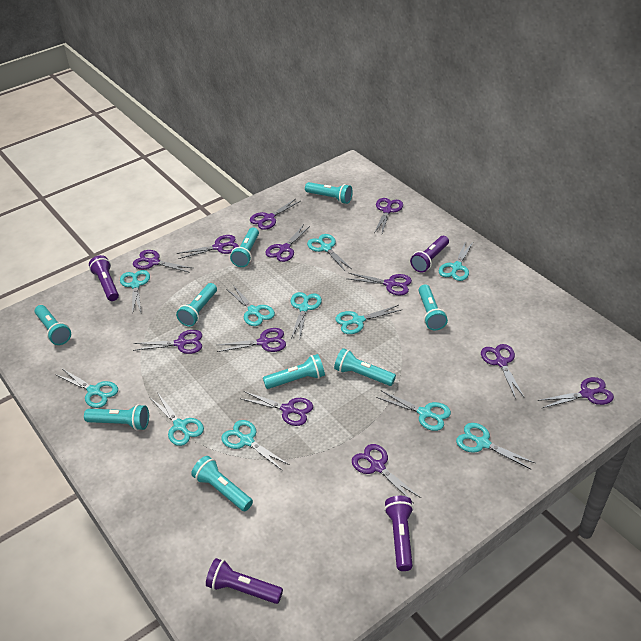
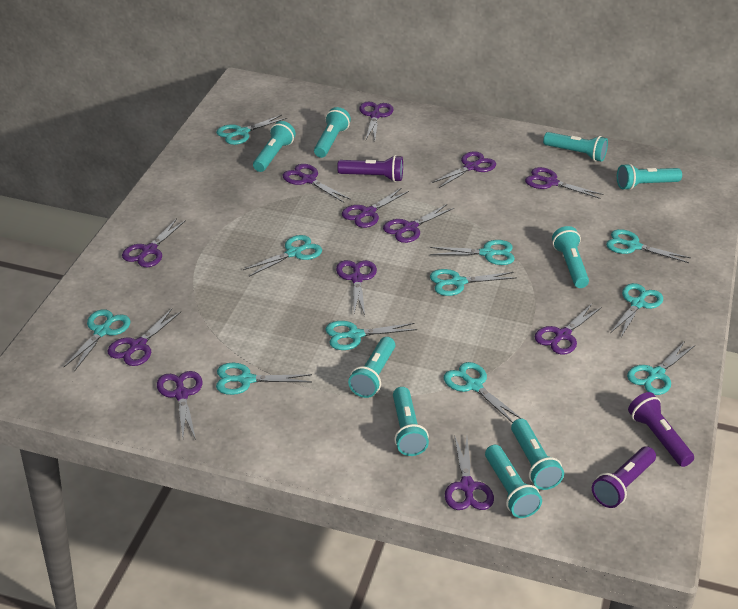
purple flashlight: [89,255,119,301] [206,558,283,604] [384,496,414,571] [410,236,449,273] = 4 -> [337,155,403,182] [592,446,656,508] [628,392,694,467] = 3

